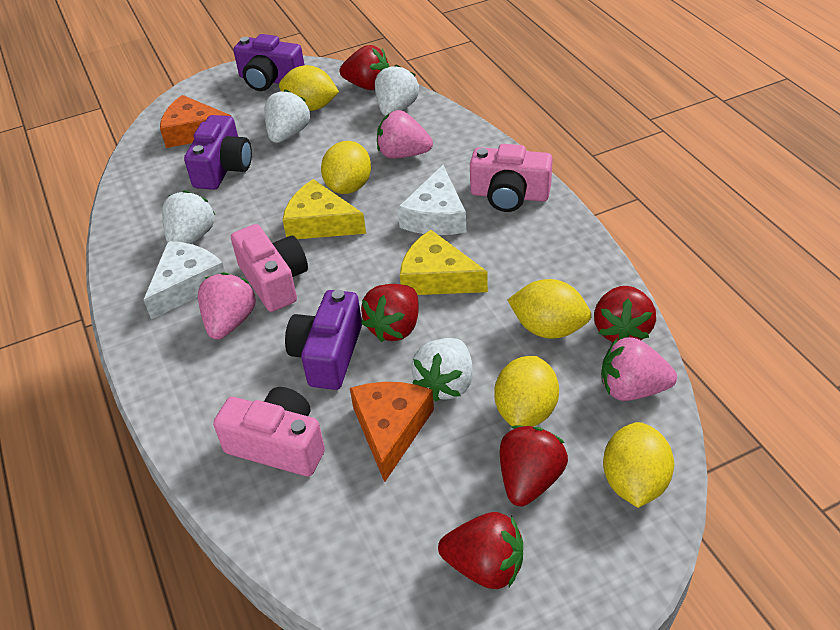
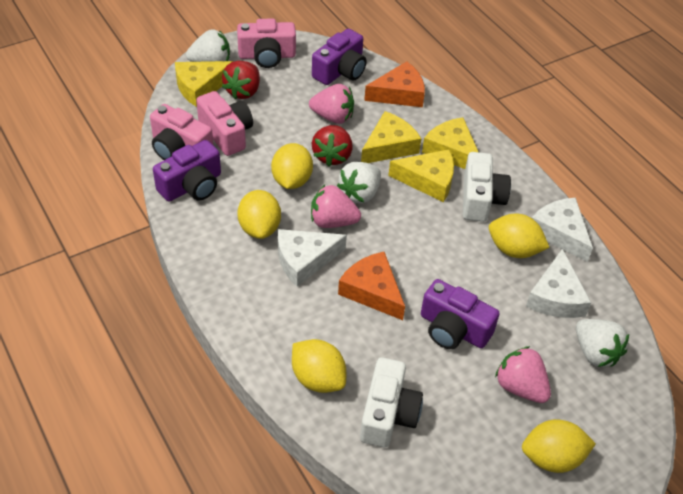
red strawberry: [339,45,390,91] [361,284,419,342] [438,512,523,589] [500,425,568,506] [594,286,656,342] = 5 -> [222,61,260,99] [312,125,353,166] = 2
white camera: none = 0 -> [360,357,423,447] [463,152,511,222] = 2
white cheese: [143,241,225,320] [398,165,466,235] = 2 -> [278,229,347,287] [526,249,591,318] [532,198,593,262] = 3
white strawberry: [162,190,215,244] [264,90,311,143] [375,64,419,116] [411,338,473,401] = 4 -> [186,29,230,62] [337,162,381,203] [576,319,629,367] = 3
yellow cheese: [282,179,366,239] [400,230,488,295] = 2 -> [175,61,234,107] [361,111,421,163] [388,149,454,202] [422,117,478,169] = 4

